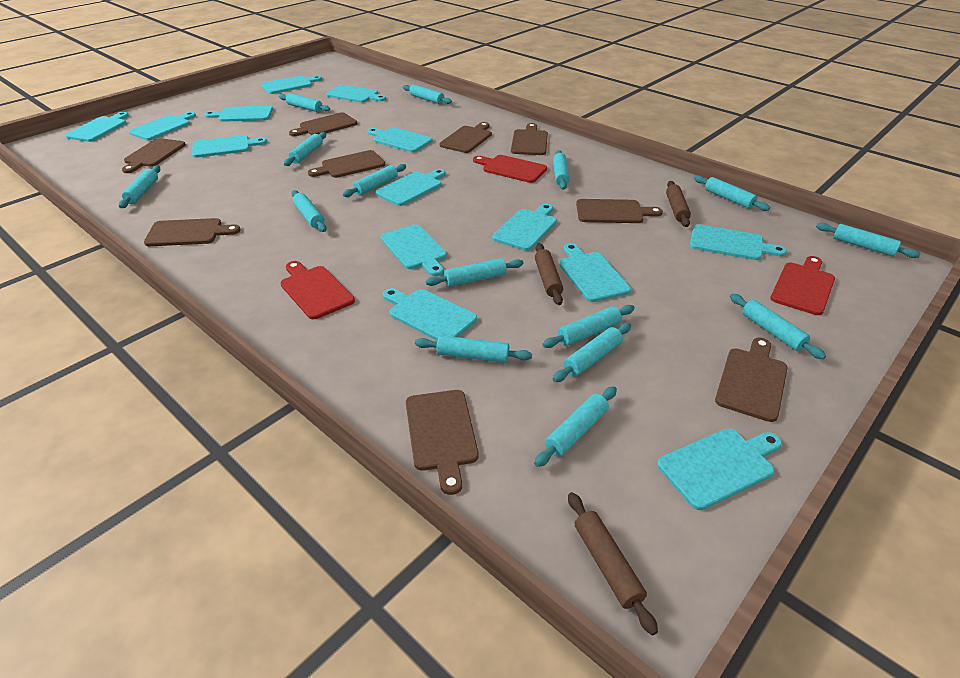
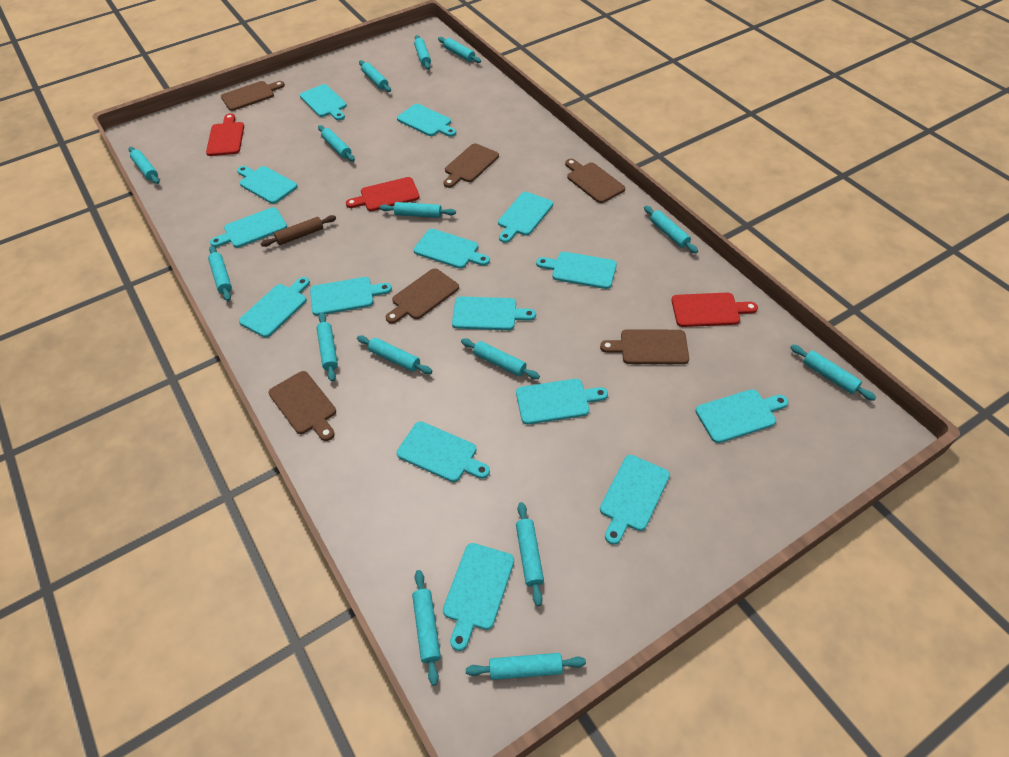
brown cutting board: [122,138,186,173] [144,218,241,246] [289,112,358,136] [308,150,385,178] [406,390,479,495] [440,122,492,153] [511,123,548,155] [576,199,663,223] [715,337,788,422] = 9 -> [221,81,285,111] [269,371,336,441] [386,268,459,324] [443,143,499,188] [565,159,625,203] [600,329,689,364] = 6
brown rolling pin: [535,243,563,305] [568,492,658,635] [666,181,691,227] = 3 -> [260,215,336,247] = 1
turquoise cutting board: [65,112,129,142] [129,112,196,140] [192,135,267,158] [204,106,273,122] [261,76,322,94] [326,85,386,103] [367,128,432,152] [375,169,445,206] [380,224,447,276] [383,288,477,340] [492,204,557,251] [559,243,631,302] [657,428,782,510] [690,224,787,260] = 14 -> [210,207,287,248] [237,166,298,204] [239,277,310,338] [300,84,347,120] [310,277,392,316] [397,104,456,137] [397,422,490,482] [414,229,490,269] [443,543,514,651] [452,297,536,330] [498,192,553,243] [516,379,608,425] [536,252,617,289] [600,455,670,545] [695,389,788,443] = 15

